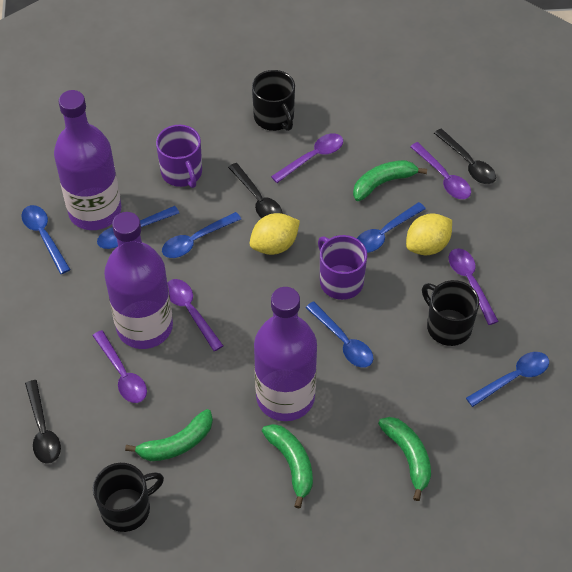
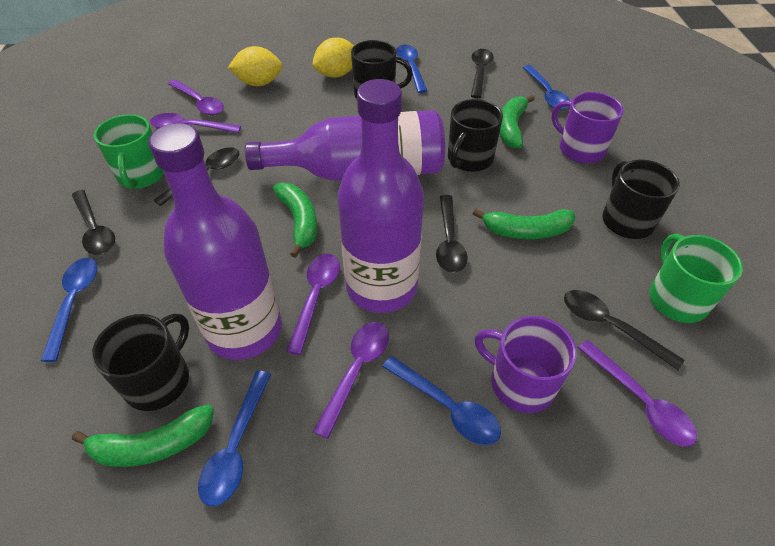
black mug: [93,463,164,532] [252,70,295,131] [422,280,479,346] = 3 -> [92,314,189,411] [351,40,413,99] [448,99,503,172] [602,159,680,239] = 4
black spoon: [25,380,61,464] [228,163,283,218] [434,129,496,184] = 3 -> [72,190,115,255] [154,147,239,206] [436,195,467,273] [471,49,494,98] [564,290,684,370] = 5
blue spoon: [22,205,71,274] [97,206,179,249] [162,212,241,258] [305,302,373,368] [357,202,426,253] [466,352,549,407] = 6 -> [41,258,98,362] [198,371,271,506] [382,356,501,445] [396,45,427,93] [523,65,570,110] = 5
green mug: none = 0 -> [94,114,164,189] [649,234,743,323] = 2

